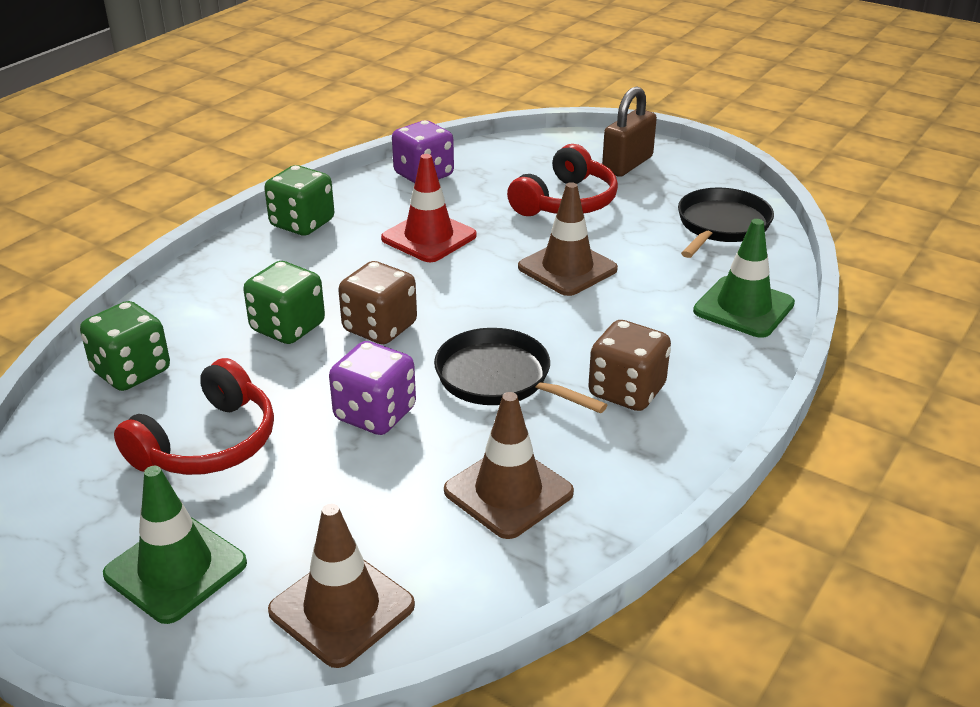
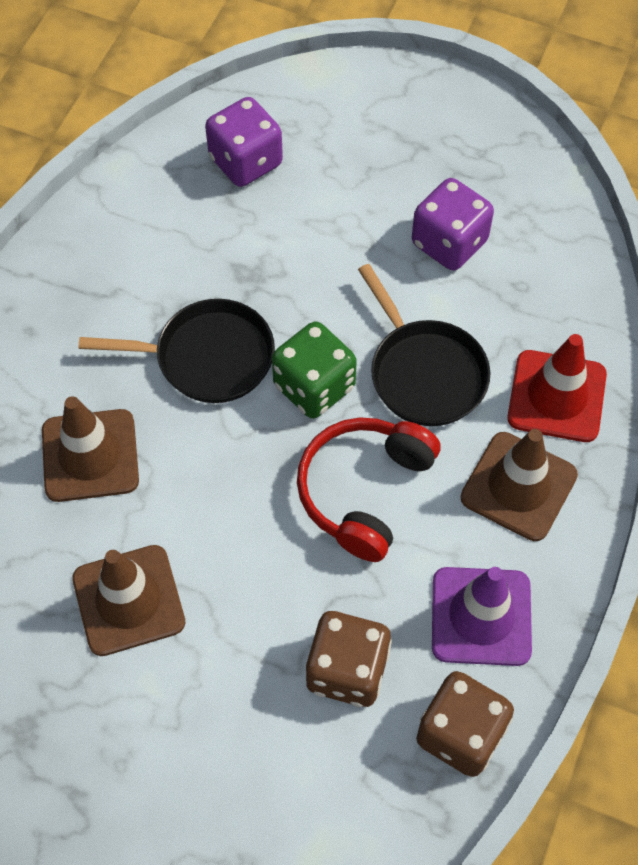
brown padlock: [602,87,657,177] = 1 -> none = 0
green dice: [80,301,170,391] [243,261,325,344] [264,165,334,235] = 3 -> [272,322,357,418] = 1
green traffic cone: [103,466,247,624] [693,219,795,338] = 2 -> none = 0
purple traffic cone: none = 0 -> [432,567,532,666] = 1
red headphones: [114,358,274,475] [507,144,618,216] = 2 -> [297,417,441,562] = 1

